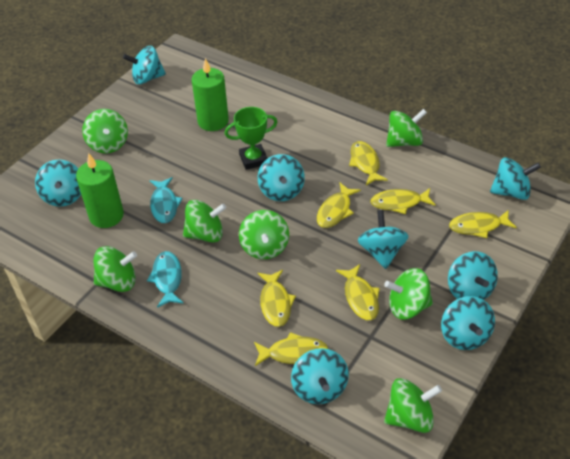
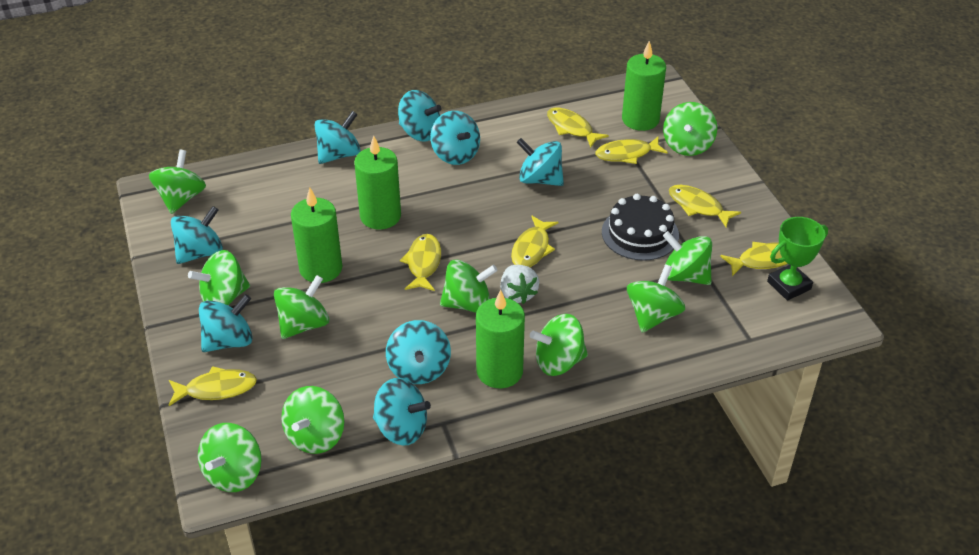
black cake: none = 0 -> [602,194,679,261] = 1
green candle: [76,153,124,228] [192,58,229,131] = 2 -> [291,188,342,283] [354,136,401,229] [476,290,525,388] [622,41,666,131] = 4
green spinning top: [82,109,128,153] [94,246,137,292] [183,200,226,243] [239,210,289,259] [384,268,433,319] [384,378,442,433] [386,109,427,147] = 7 -> [149,150,206,214] [188,250,250,305] [198,423,262,492] [274,275,329,339] [281,386,344,454] [440,260,498,313] [530,314,588,376] [627,264,685,333] [663,102,717,156] [663,231,712,285] = 10
turquoise fish: [147,251,184,308] [150,177,183,223] = 2 -> none = 0
white strawberry: none = 0 -> [500,265,539,304] = 1

